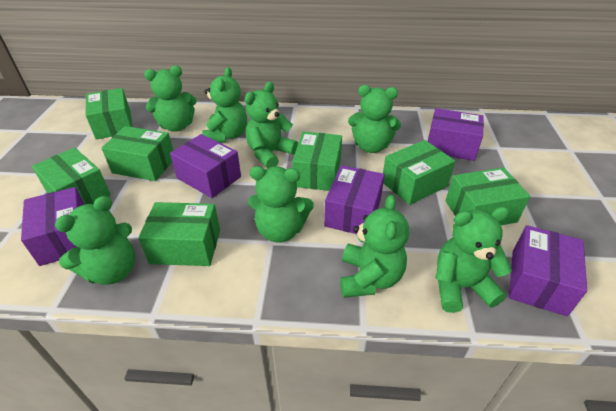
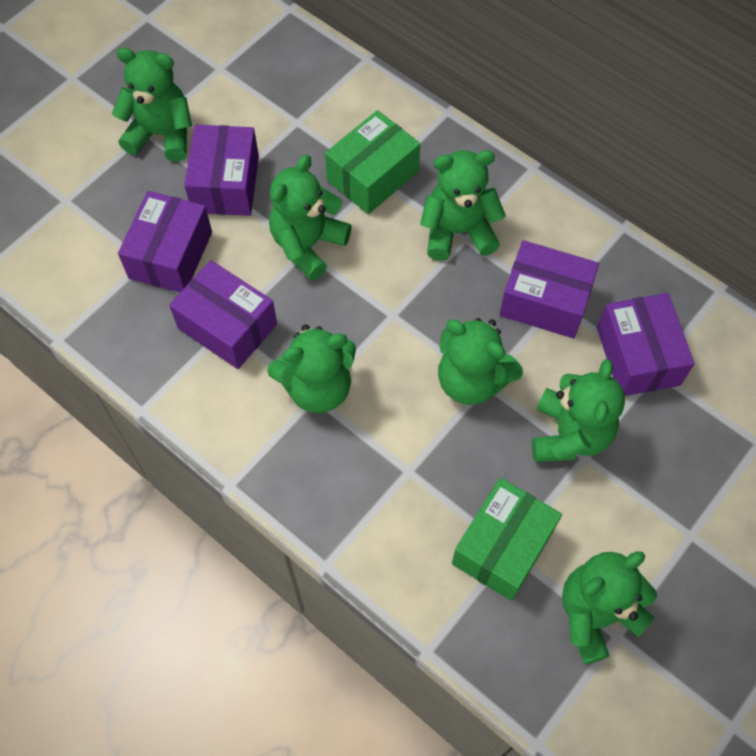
green box: [32,147,111,204] [86,88,133,140] [101,126,173,181] [138,202,220,266] [292,132,342,191] [383,140,455,205] [445,167,530,225] = 7 -> [325,110,420,214] [452,478,562,601] = 2
green teddy bear: [55,196,135,285] [144,66,197,132] [202,67,247,143] [245,82,298,168] [248,166,314,243] [340,194,409,298] [348,85,401,153] [435,207,512,313] = 8 -> [112,47,192,162] [267,324,356,413] [269,155,352,281] [420,150,506,261] [438,318,523,405] [532,359,625,462] [562,551,657,665] = 7

